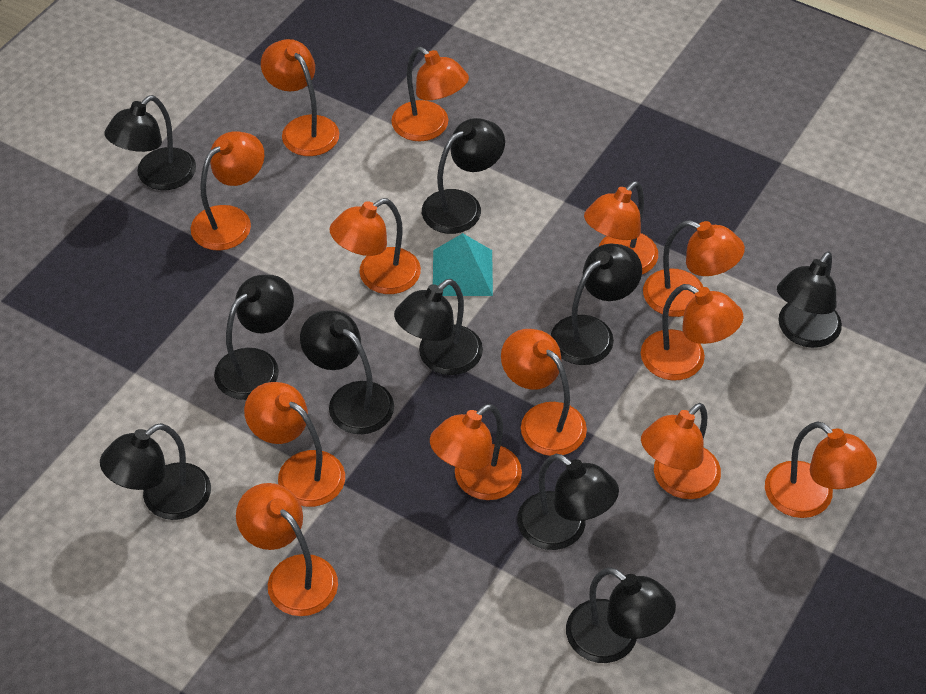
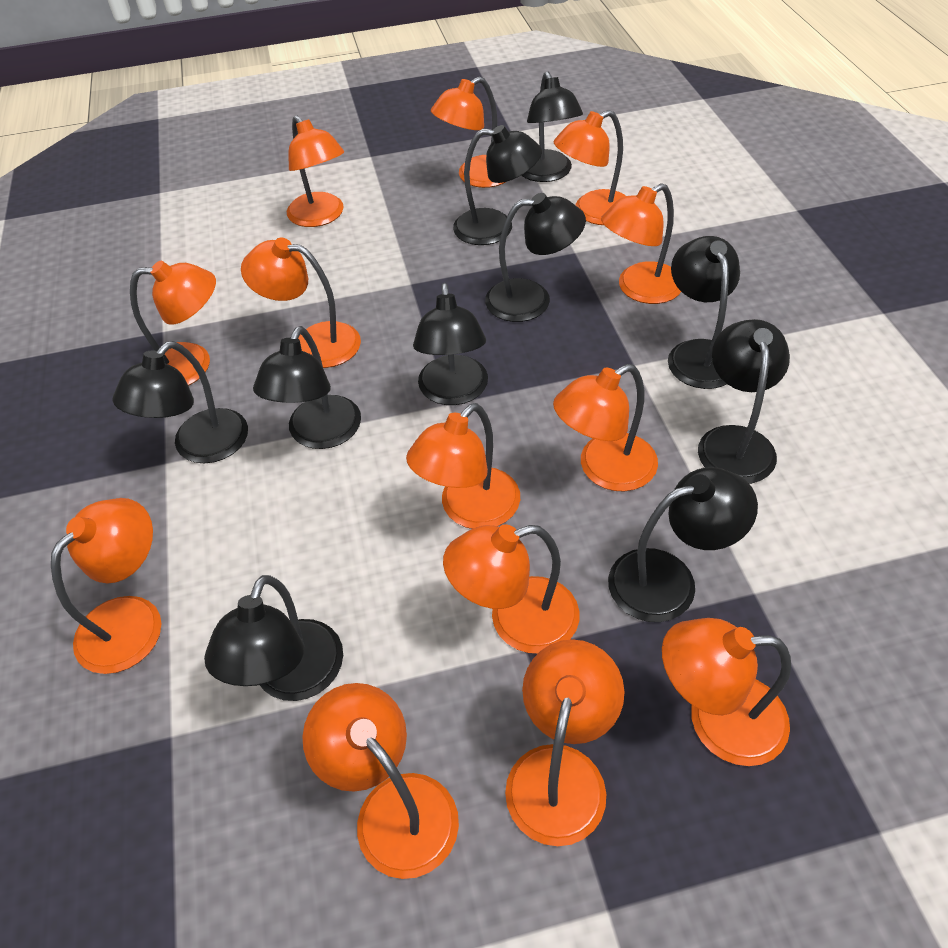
turquoise pyramid: [433,233,493,296] = 1 -> none = 0

